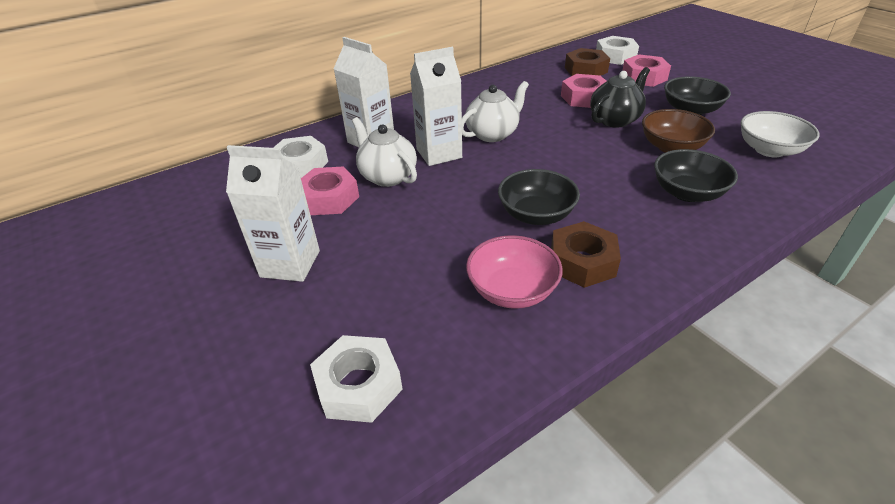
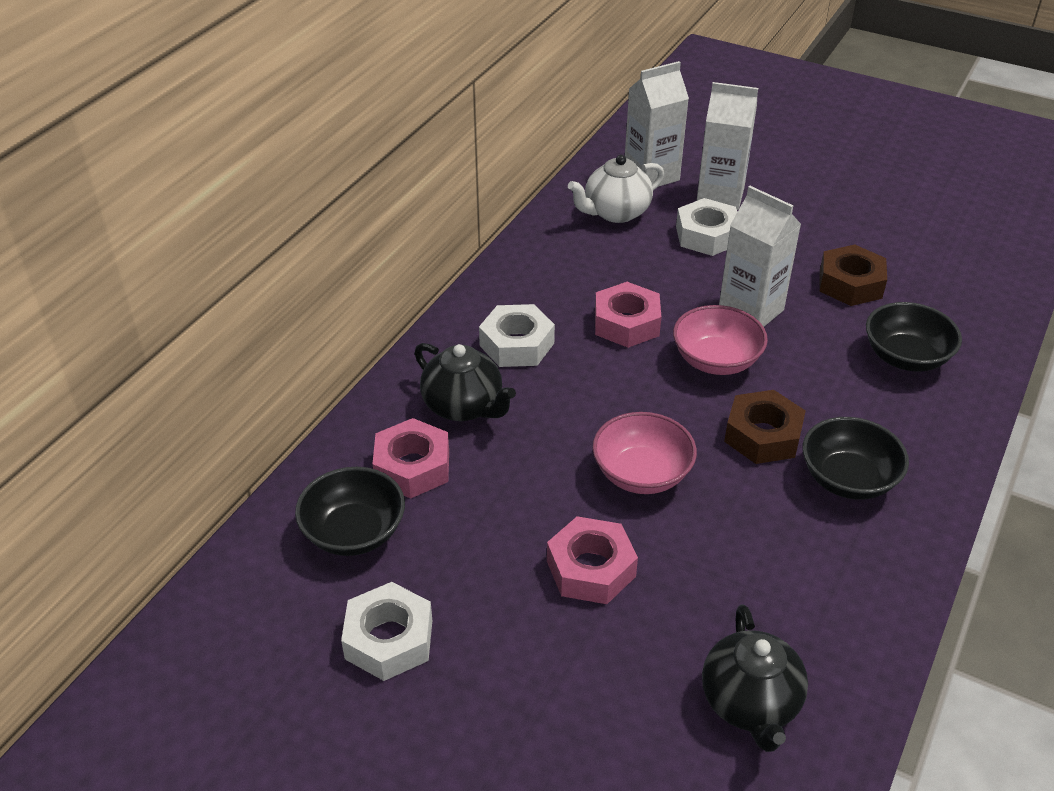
black teapot: [590,67,650,128] = 1 -> [414,343,516,421] [702,604,808,752] = 2
brown bowl: [642,109,715,153] = 1 -> none = 0
pink bowl: [466,235,563,309] = 1 -> [592,412,697,494] [673,305,768,375] = 2
white bowl: [740,111,820,157] = 1 -> none = 0
white teapot: [352,117,417,187] [462,81,529,142] = 2 -> [568,155,664,223] = 1

